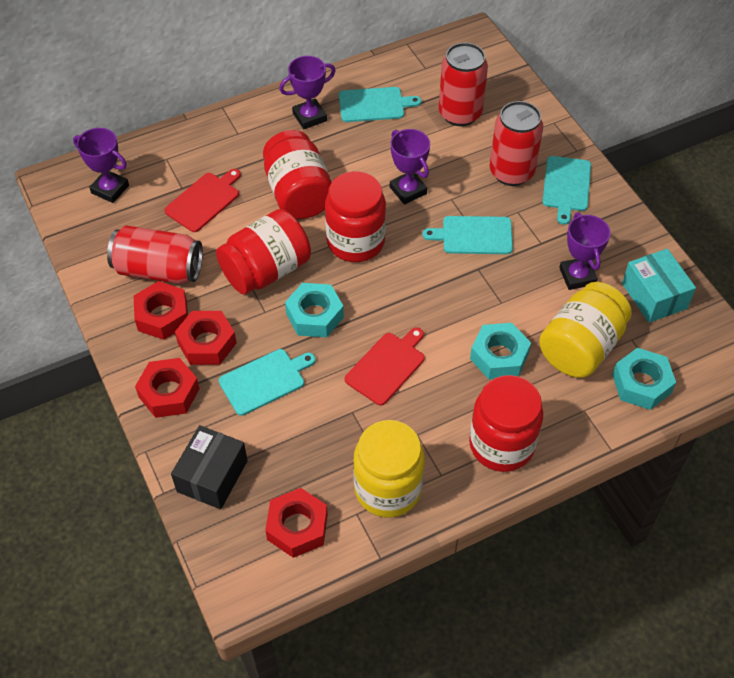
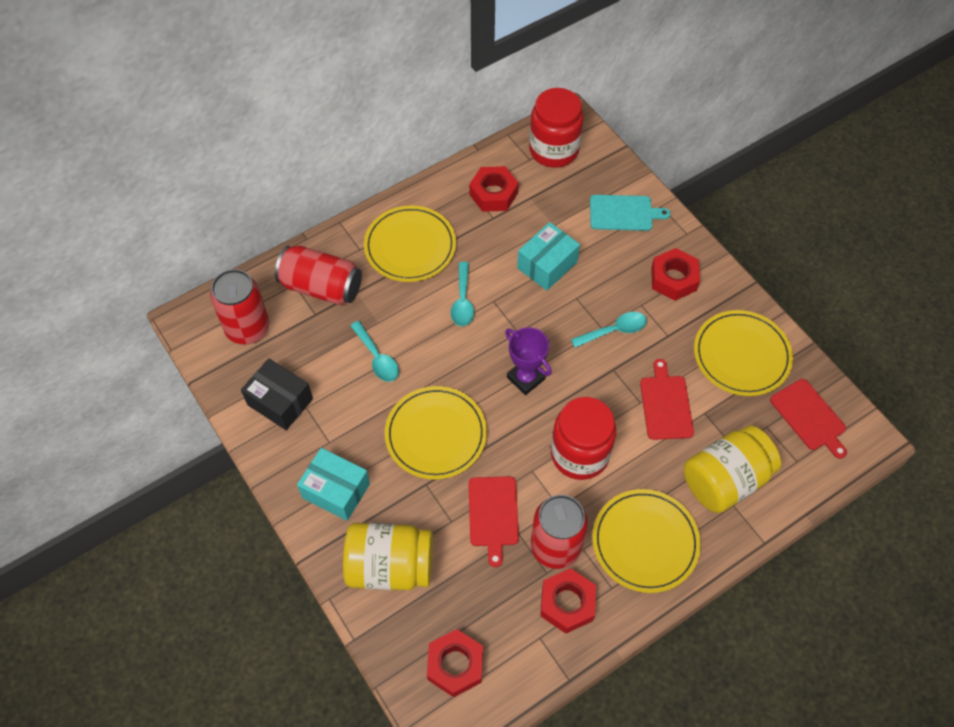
purple trophy: [73,128,129,203] [279,56,336,129] [390,129,430,205] [559,213,611,290] = 4 -> [505,327,552,395] = 1
red cutting board: [164,169,241,232] [345,327,425,406] = 2 -> [468,476,519,567] [640,359,694,440] [770,379,847,459] = 3
red jar: [216,209,311,295] [263,130,332,219] [325,171,386,262] [469,375,543,472] = 4 -> [529,88,583,168] [551,397,616,480] = 2
turquoise box: [622,249,696,323] = 1 -> [297,448,370,521] [517,222,580,291] = 2
turquoise cutting board: [219,349,316,416] [339,87,421,122] [422,216,513,254] [542,156,591,225] = 4 -> [590,195,671,231] = 1
turquoise nut: [285,283,344,337] [470,323,531,379] [612,348,676,410] = 3 -> none = 0
turquoise spoon: none = 0 -> [350,321,399,382] [451,262,474,326] [571,312,647,348] = 3
yellow plate: none = 0 -> [364,205,456,282] [385,386,487,480] [592,489,701,593] [694,310,793,396] = 4

